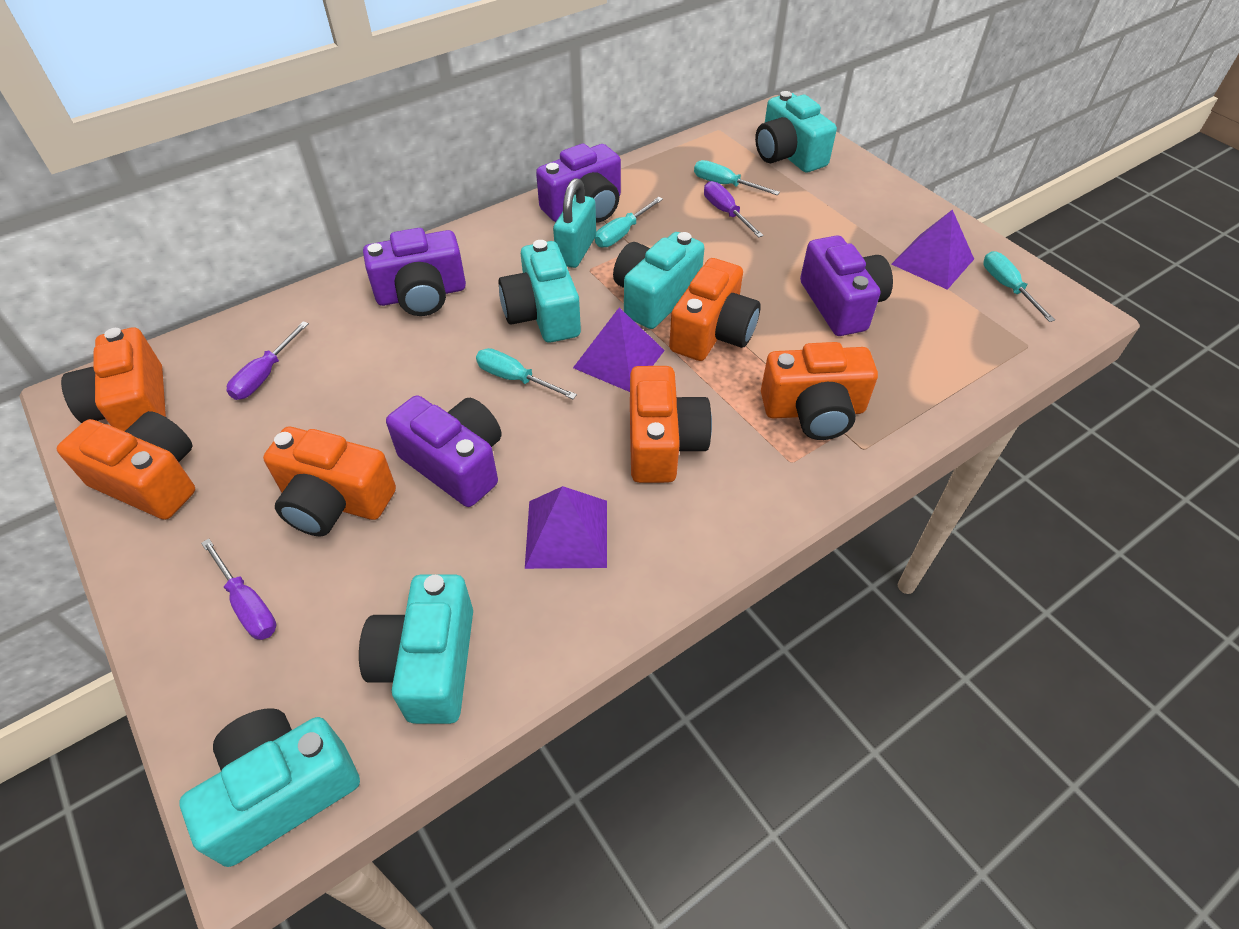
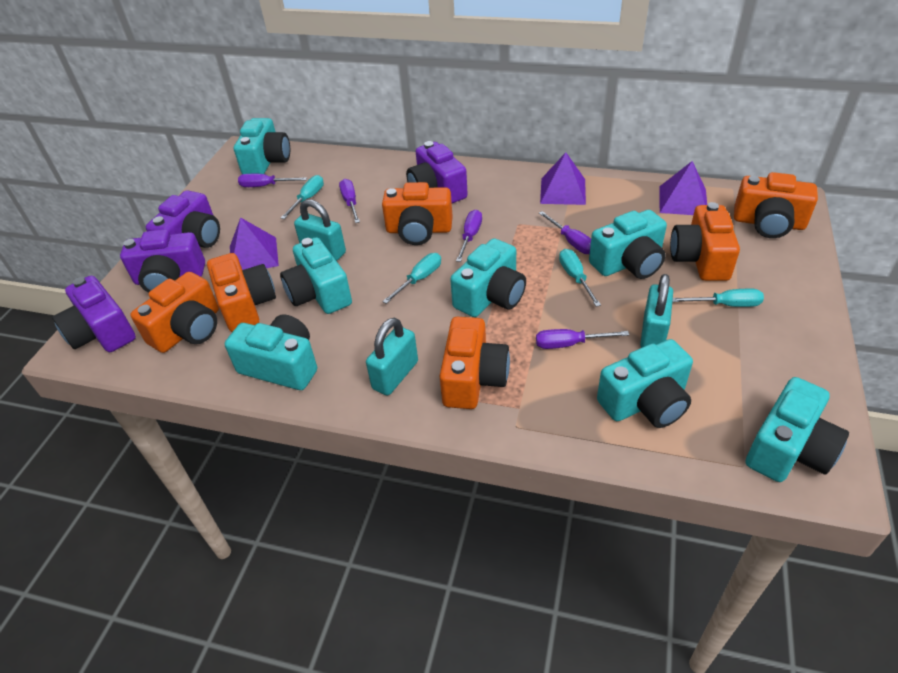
purple screwdriver: [201,539,277,640] [227,321,309,400] [704,181,764,238] = 3 -> [238,174,307,187] [339,179,360,223] [456,210,482,262] [536,329,629,349] [539,211,591,254] = 5
turquoise camera: [179,708,360,867] [359,574,473,724] [498,240,581,343] [613,232,704,329] [755,91,837,173] = 5 -> [225,314,317,390] [234,118,290,174] [280,237,352,314] [450,238,526,317] [589,210,667,279] [597,339,693,428] [746,377,849,482] = 7
turquoise padlock: [553,178,596,268] = 1 -> [294,199,346,261] [366,318,418,396] [640,274,673,348] = 3

